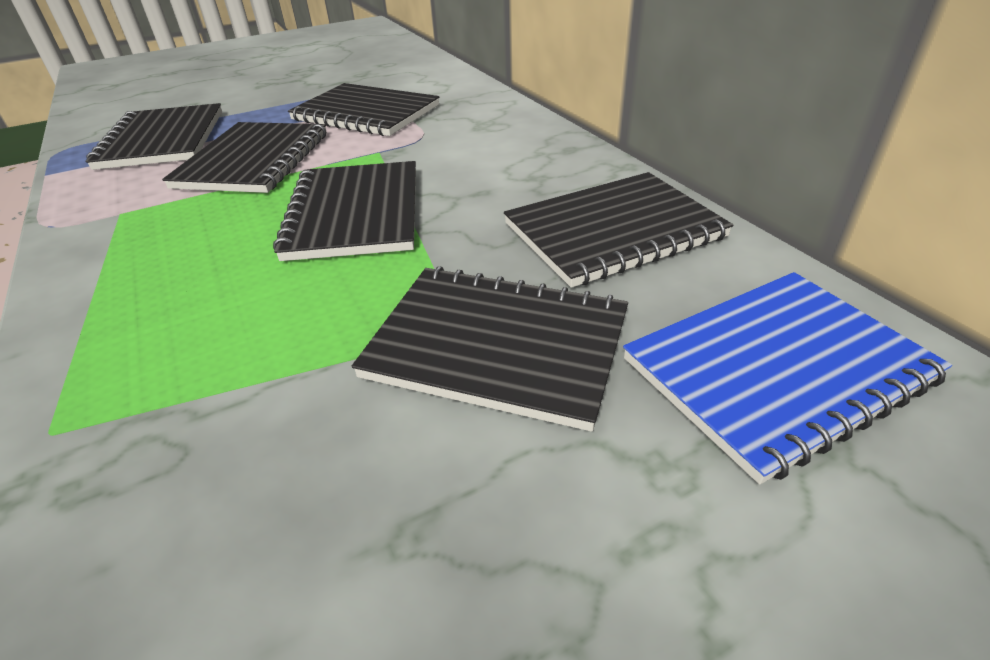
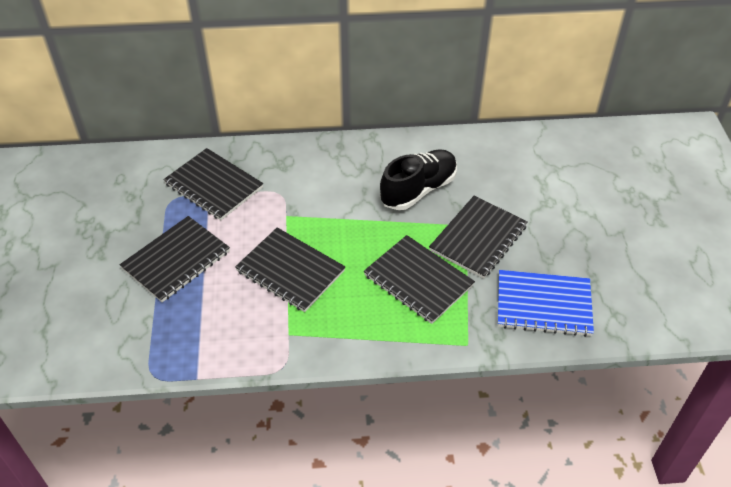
black notebook: [85,103,222,170] [162,122,327,193] [273,161,416,261] [288,83,439,136] [352,266,628,432] [504,172,734,288] = 6 -> [120,216,230,302] [163,148,263,220] [235,227,345,312] [364,235,475,324] [429,196,528,279] = 5
black shoe: none = 0 -> [380,149,457,210] = 1

